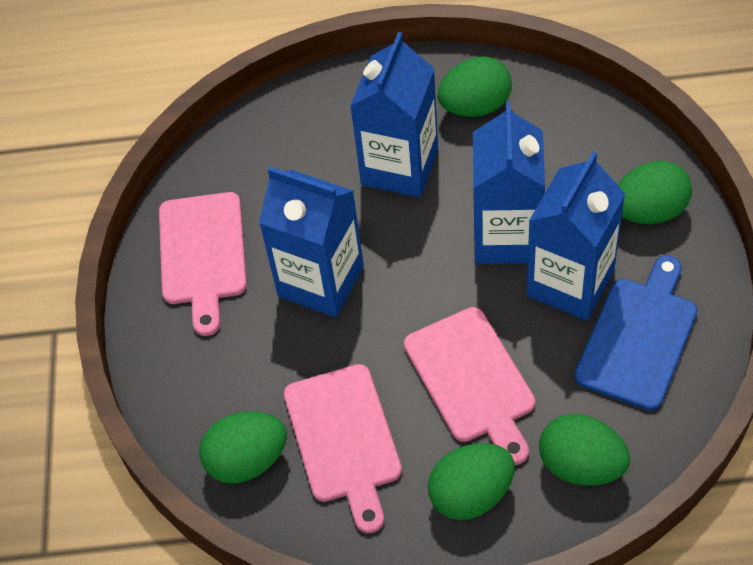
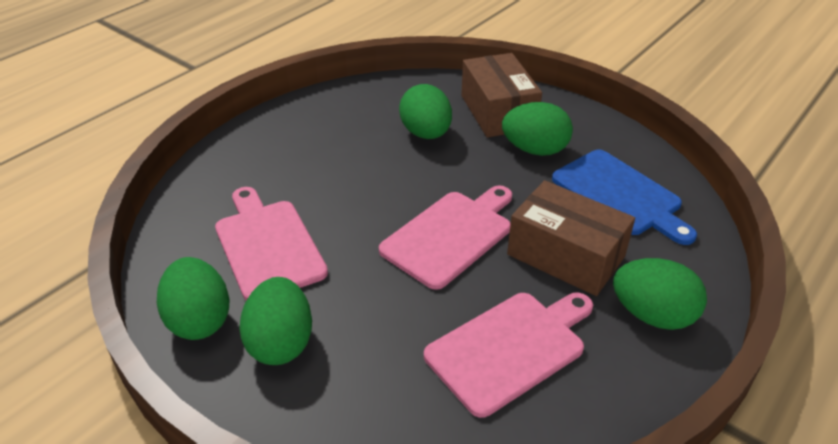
blue carton: [259,167,364,317] [350,32,438,198] [473,102,545,264] [526,152,626,320] = 4 -> none = 0
brown box: none = 0 -> [461,53,542,137] [507,180,635,296] = 2

